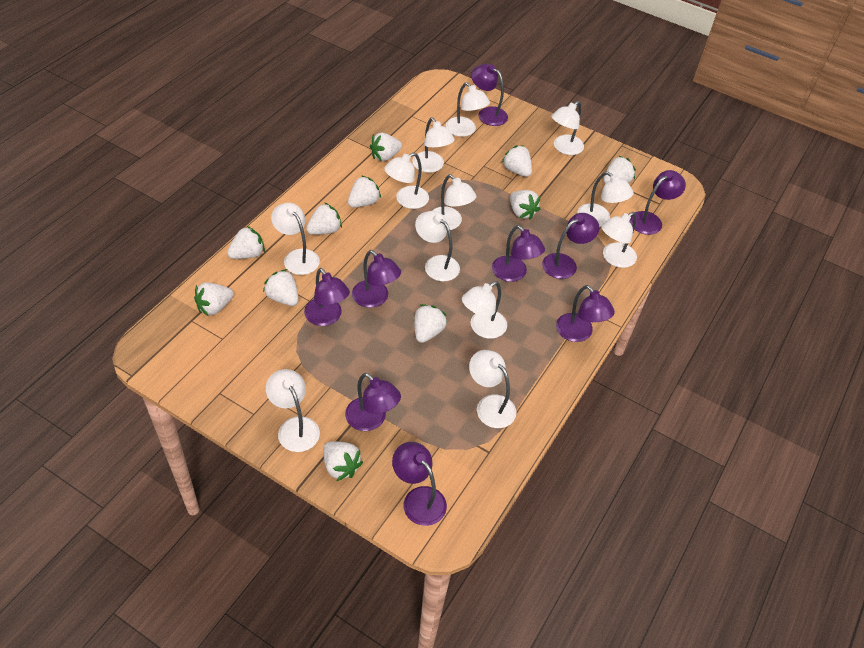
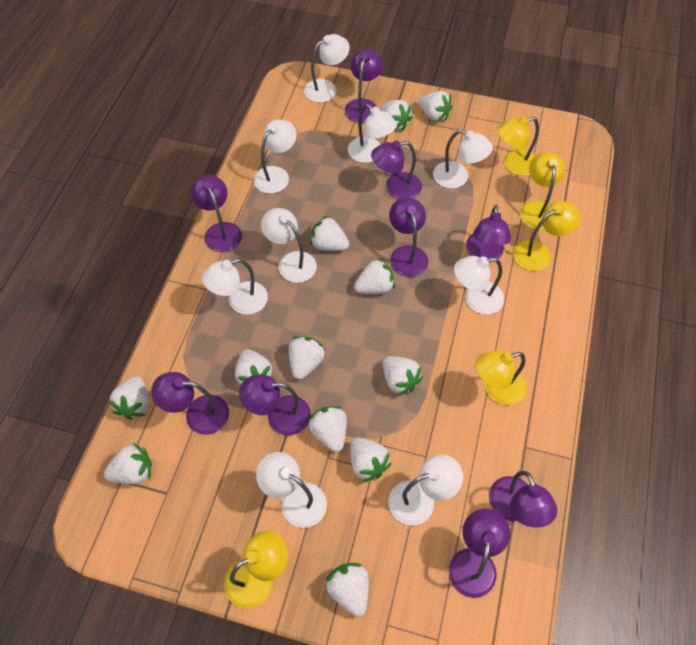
white lamp: [266,369,320,452] [271,203,320,275] [384,153,429,209] [412,117,455,173] [415,211,460,281] [432,174,477,230] [446,82,490,137] [462,281,507,339] [469,350,516,428] [552,101,584,155] [577,172,634,227] [601,212,637,268] = 12 -> [202,258,268,315] [254,119,296,194] [256,452,327,528] [261,208,317,283] [304,34,350,103] [348,104,397,163] [389,454,463,526] [433,130,493,189] [454,256,504,314] = 9
white strawberry: [194,282,234,316] [227,226,265,259] [263,269,299,306] [306,202,342,235] [323,441,363,481] [348,175,381,208] [370,133,402,161] [414,304,447,343] [502,145,532,177] [510,190,540,220] [603,156,636,184] = 11 -> [104,443,152,484] [108,376,149,420] [235,349,273,385] [289,336,326,380] [308,406,347,452] [310,216,349,251] [326,563,369,616] [350,438,391,483] [354,258,395,294] [380,100,413,131] [383,356,423,396] [418,91,452,122] = 12
yellow lamp: none = 0 -> [224,531,288,608] [475,351,527,405] [497,116,539,176] [513,201,581,271] [520,152,565,230] = 5

